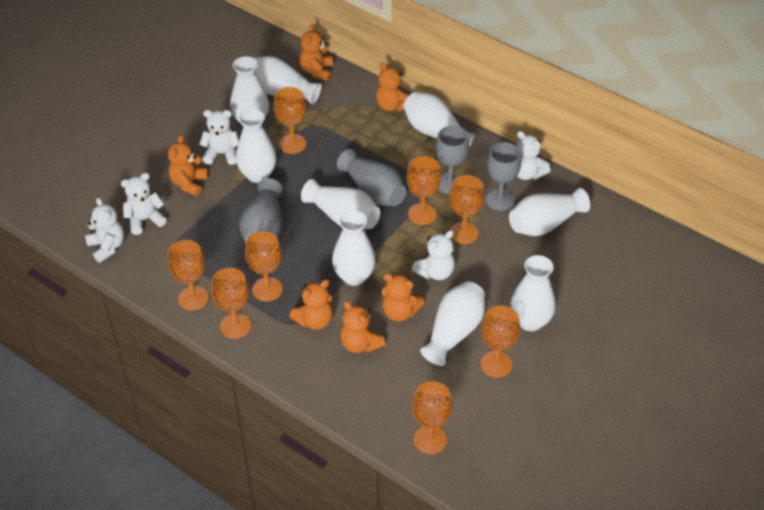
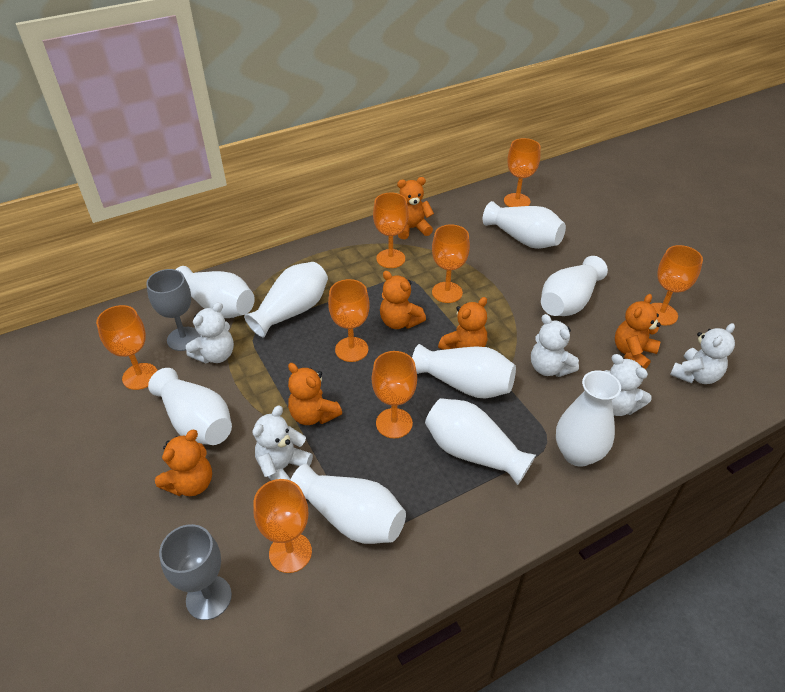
grey vase: [239,178,283,243] [337,149,407,206] = 2 -> none = 0

